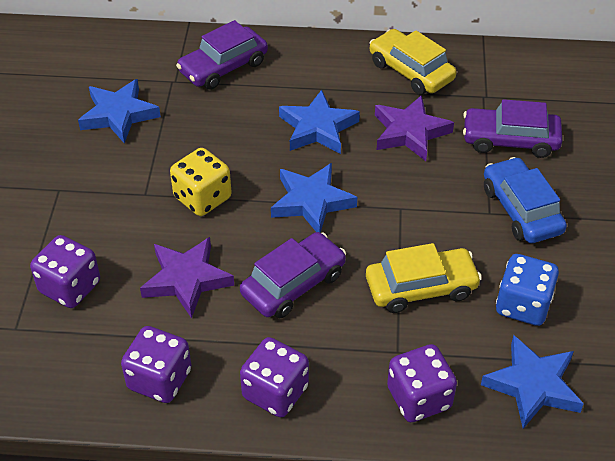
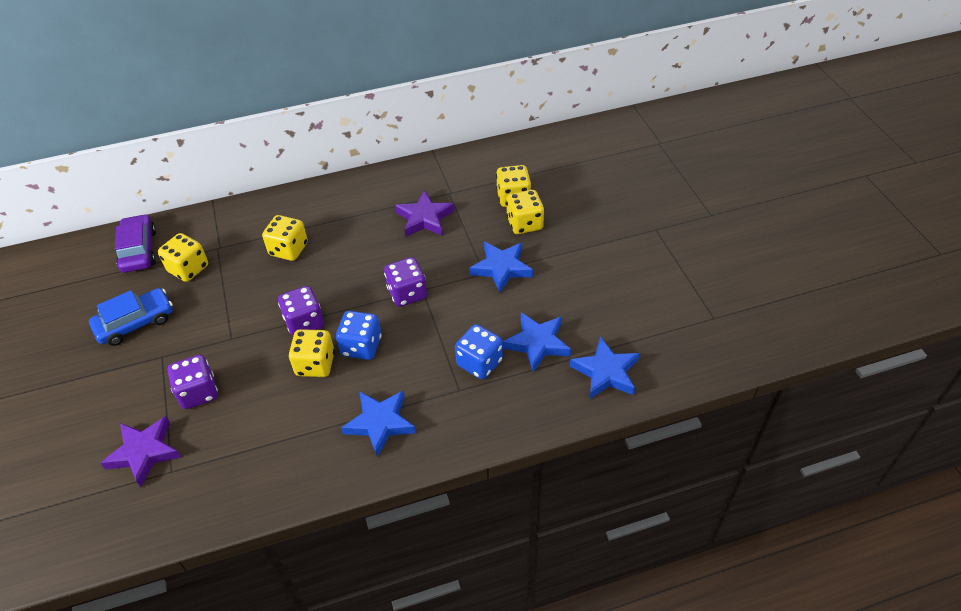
blue dice: [496,254,559,326] = 1 -> [336,311,382,360] [455,324,503,379] = 2
purple car: [176,20,268,89] [240,232,346,318] [463,99,562,158] = 3 -> [115,214,156,273] = 1
purple dice: [30,235,100,308] [121,326,192,403] [240,337,309,417] [387,344,457,422] = 4 -> [168,355,218,409] [278,286,324,336] [384,257,427,307] = 3
yellow car: [366,243,482,313] [370,29,456,95] = 2 -> none = 0
yellow dice: [170,148,232,216] = 1 -> [158,233,208,282] [262,215,308,261] [289,329,335,377] [496,165,531,207] [506,190,544,234] = 5

